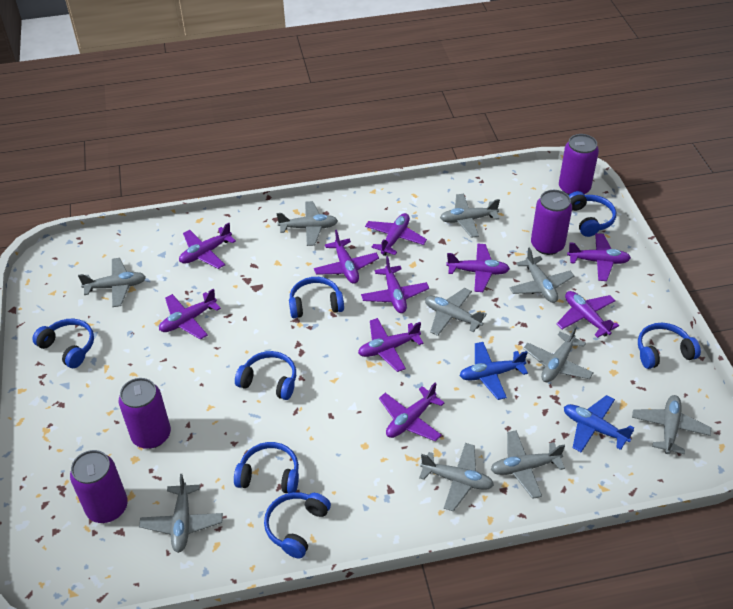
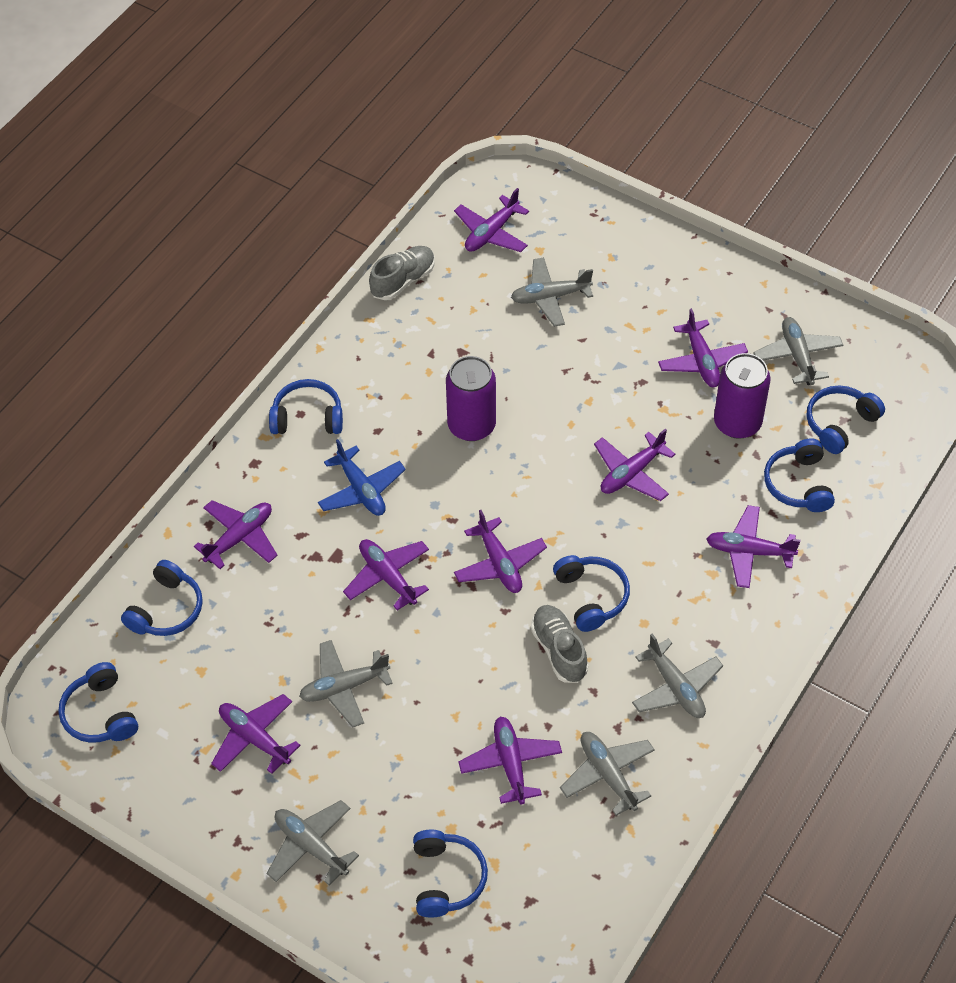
blue plane: [459,342,528,400] [564,395,634,452] = 2 -> [318,439,406,516] = 1
grey plane: [78,258,146,307] [139,474,223,553] [276,201,338,246] [419,443,494,511] [425,288,487,336] [440,194,500,238] [491,430,565,499] [509,248,574,303] [523,325,594,382] [632,395,711,454] = 10 -> [266,800,359,885] [299,640,393,728] [511,257,593,327] [560,732,655,816] [632,634,723,718] [753,317,843,385] = 6
grey shoe: none = 0 -> [369,246,435,300] [531,605,588,683] = 2
purple can: [70,450,128,523] [119,378,171,449] [531,190,572,255] [559,134,599,196] = 4 -> [446,356,496,441] [714,353,771,439] = 2
purple plane: [159,288,221,340] [179,223,236,269] [314,230,379,284] [358,318,424,372] [361,256,429,313] [365,213,427,256] [379,383,445,441] [446,243,510,292] [556,291,619,338] [567,233,631,281] = 10 -> [194,500,278,569] [211,694,301,774] [343,539,429,611] [454,188,529,252] [454,510,547,593] [459,717,562,805] [594,429,675,501] [658,308,748,387] [706,505,801,588] = 9

